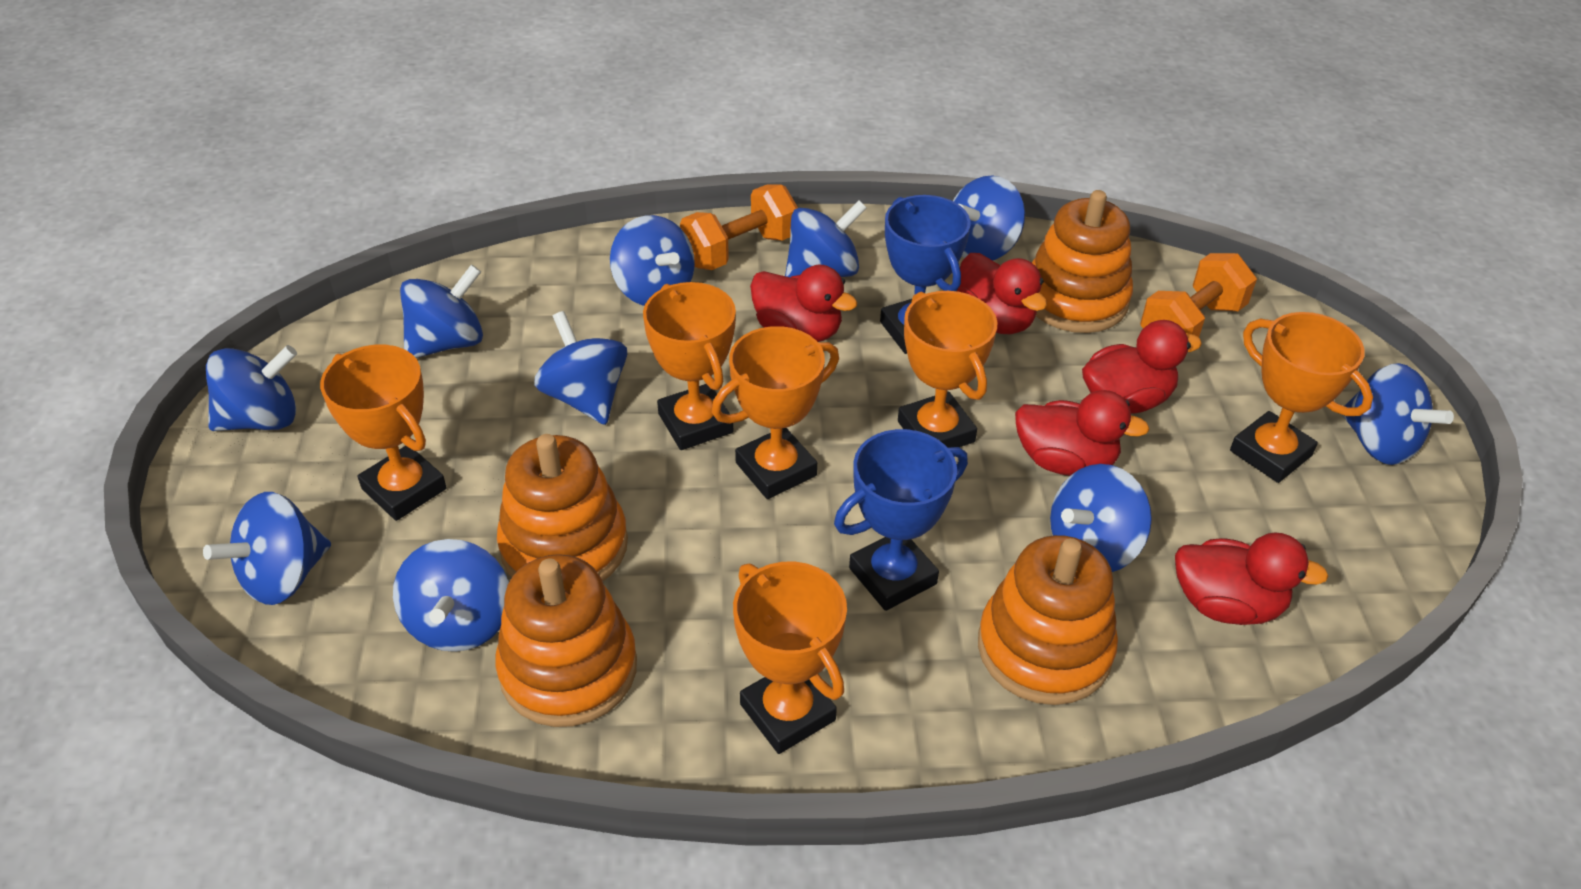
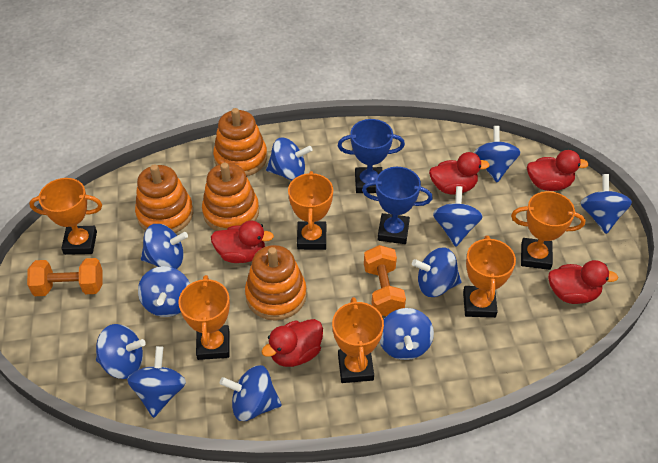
blue spinning top: [203,492,331,605] [206,345,297,431] [393,539,509,652] [400,264,483,358] [534,311,627,425] [610,215,695,306] [785,200,867,277] [953,176,1025,261] [1050,464,1152,572] [1341,363,1454,465] = 10 -> [96,324,146,379] [127,346,186,418] [138,266,190,317] [141,224,188,269] [220,365,282,421] [266,138,312,181] [379,308,434,360] [412,248,462,297] [433,186,483,247] [474,126,521,182] [581,174,632,234] = 11

